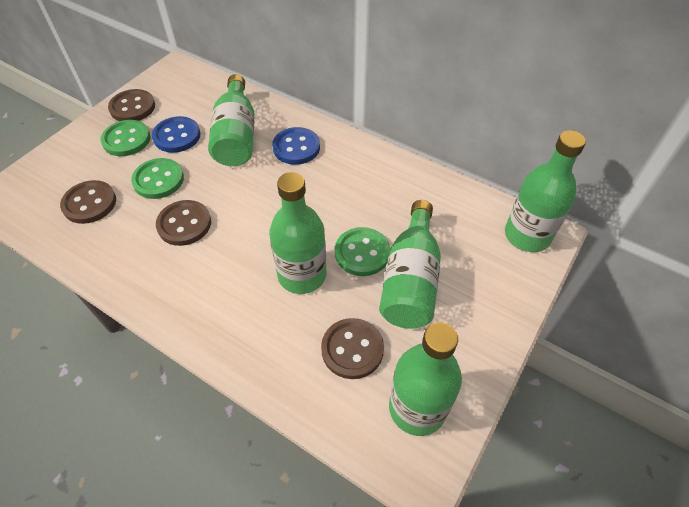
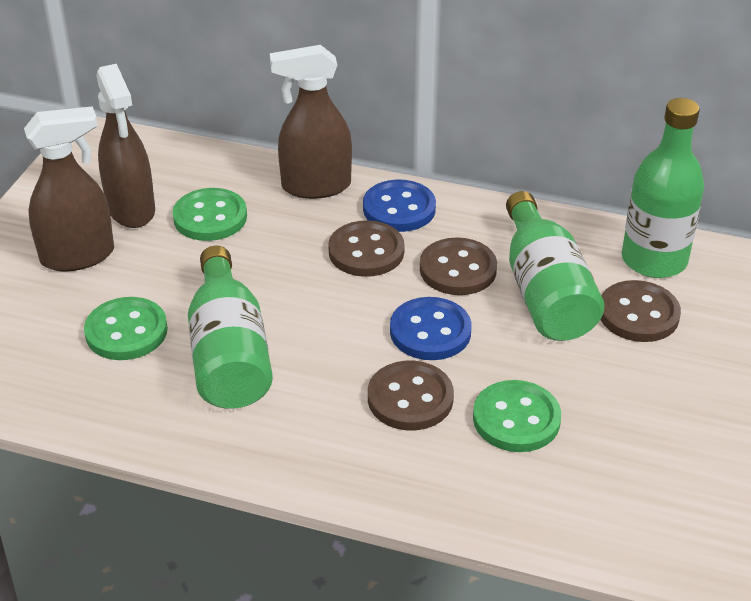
brown spray bottle: none = 0 -> [24,106,114,271] [96,64,155,228] [270,45,352,199] = 3
green bottle: [208,74,254,166] [269,172,327,294] [379,200,441,329] [389,322,462,436] [505,130,586,252] = 5 -> [188,246,273,409] [506,191,605,341] [622,98,704,278] = 3

